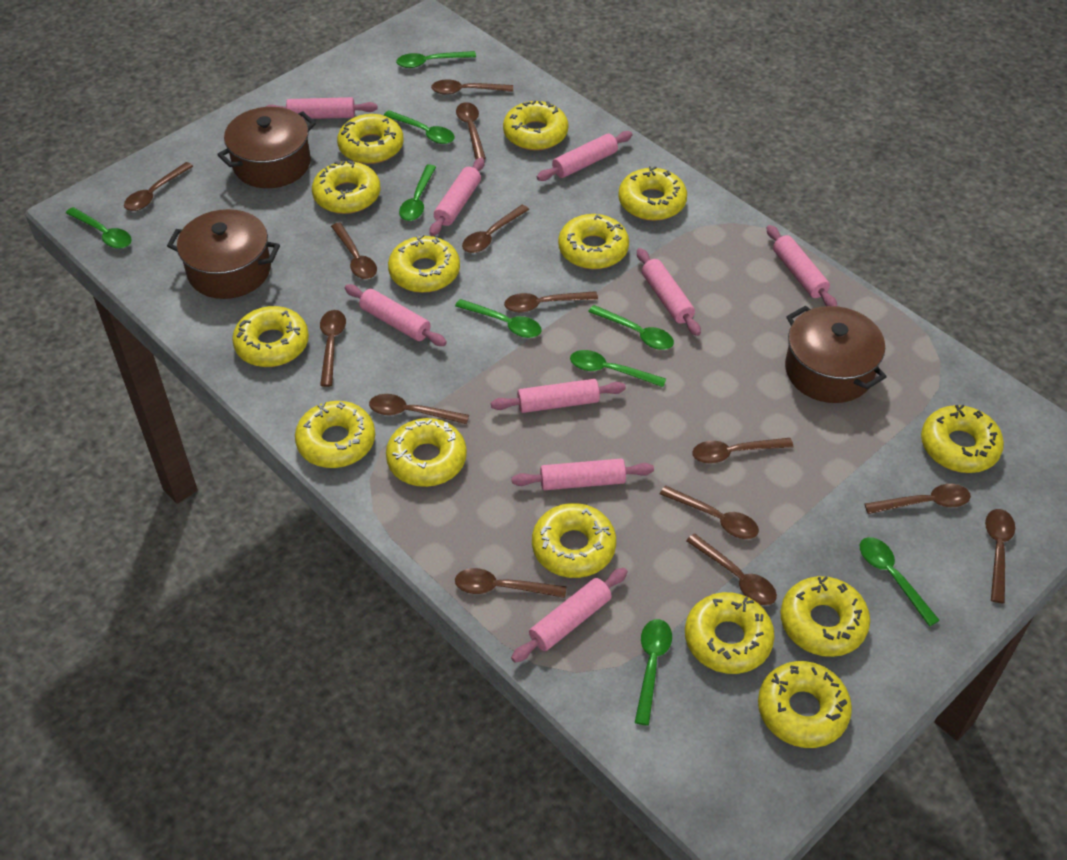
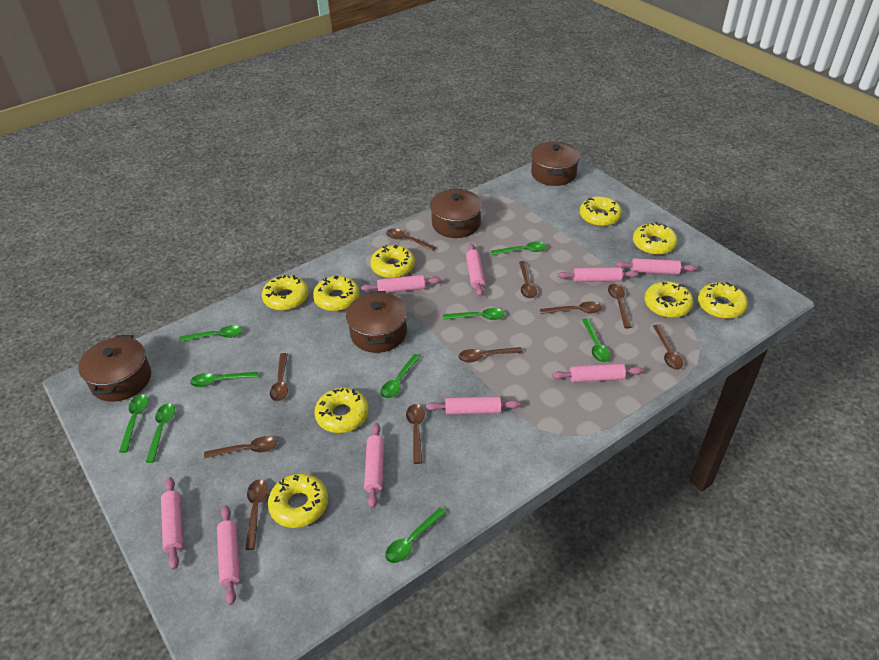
brown pot: [167,209,280,299] [217,107,316,188] [785,305,886,403] = 3 -> [78,335,151,402] [346,291,407,353] [430,189,482,238] [531,141,580,186] = 4
brown spoon: [124,162,193,211] [320,310,346,387] [331,222,377,279] [369,394,469,424] [431,79,513,95] [455,568,566,598] [456,102,486,159] [462,205,529,253] [504,291,598,313] [660,485,759,539] [686,533,777,605] [692,438,793,464] [865,484,971,514] [985,509,1015,603] = 14 -> [204,436,277,459] [245,480,268,550] [270,353,288,401] [386,229,436,251] [406,404,425,464] [459,347,523,363] [519,261,537,298] [540,301,602,314] [608,284,632,329] [653,324,683,370] = 10
yellow donut: [232,306,309,367] [295,401,375,468] [312,160,381,214] [337,114,404,164] [386,418,467,487] [388,234,460,293] [503,100,568,151] [532,503,616,578] [558,214,629,269] [618,166,687,221] [685,592,775,674] [758,661,852,748] [780,576,870,657] [921,404,1004,473] = 14 -> [262,275,309,311] [268,473,328,528] [313,276,360,311] [314,388,369,433] [370,245,415,278] [580,196,622,226] [633,222,678,255] [644,281,694,318] [698,282,748,319] = 9

